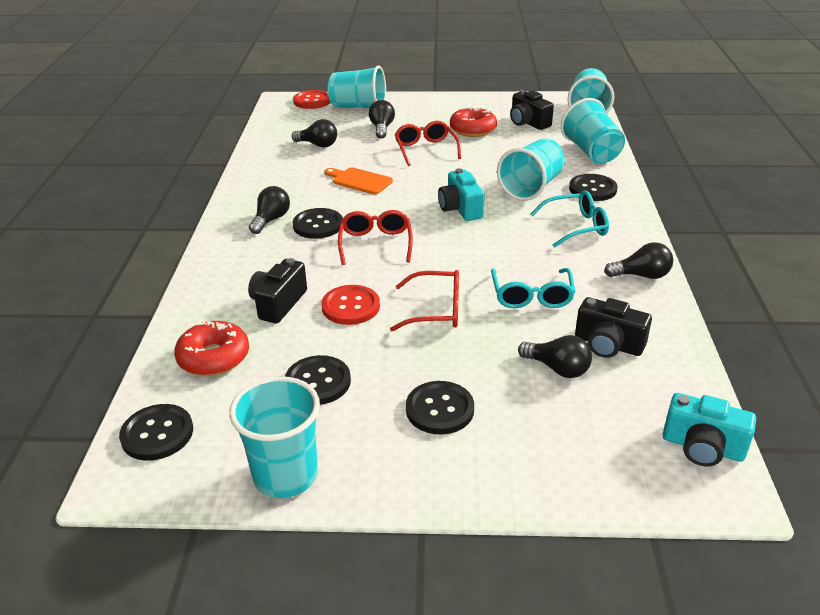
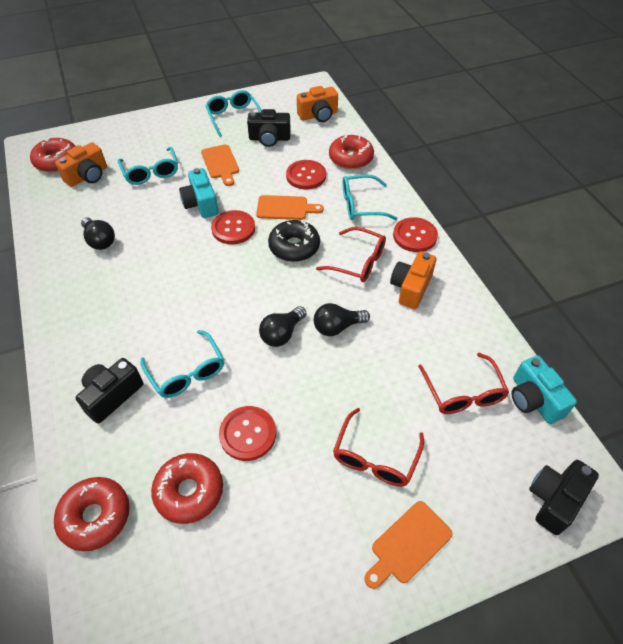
black button: [119,404,193,461] [285,355,351,405] [293,208,343,239] [406,381,474,435] [569,174,618,201] = 5 -> none = 0
black donut: none = 0 -> [268,220,320,262] = 1
black light bulb: [249,186,290,234] [291,119,337,148] [368,100,395,139] [518,335,592,378] [604,242,673,279] = 5 -> [81,217,115,250] [259,306,306,347] [314,303,370,336] = 3
orange camera: none = 0 -> [55,142,107,187] [297,86,338,122] [390,251,436,309] = 3
orange cutting board: [324,167,393,195] = 1 -> [201,144,239,186] [256,195,324,220] [364,501,453,589] = 3
red button: [293,90,331,109] [321,285,380,325] = 2 -> [211,210,255,244] [219,406,276,461] [286,160,326,189] [393,217,438,252] = 4
red donut: [174,321,249,376] [450,107,497,137] = 2 -> [30,138,75,172] [54,477,130,551] [151,453,223,524] [329,135,374,169] = 4
turquoise cup: [229,376,320,498] [328,65,386,108] [497,138,565,201] [561,98,625,164] [568,68,614,113] = 5 -> none = 0
turquoise glasses: [491,268,575,308] [530,190,609,248] = 2 -> [118,147,178,185] [140,330,224,398] [205,90,262,137] [343,175,398,220] = 4

